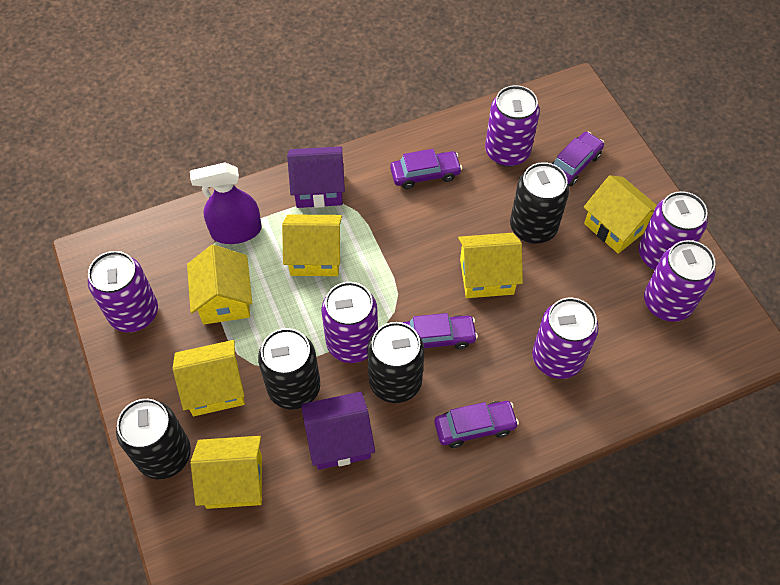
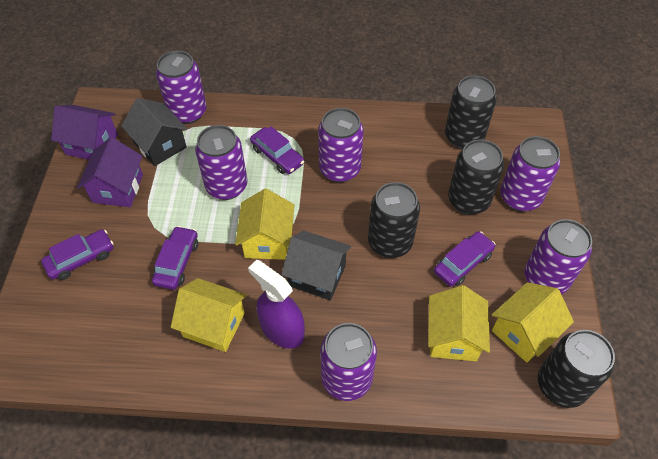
black house: none = 0 -> [121,98,188,166] [281,230,351,300] = 2
yellow house: [172,340,245,416] [187,245,252,324] [191,436,262,509] [282,214,342,276] [458,233,523,298] [584,175,657,254] = 6 -> [171,278,247,352] [235,189,294,260] [428,285,490,361] [492,282,574,363] = 4

